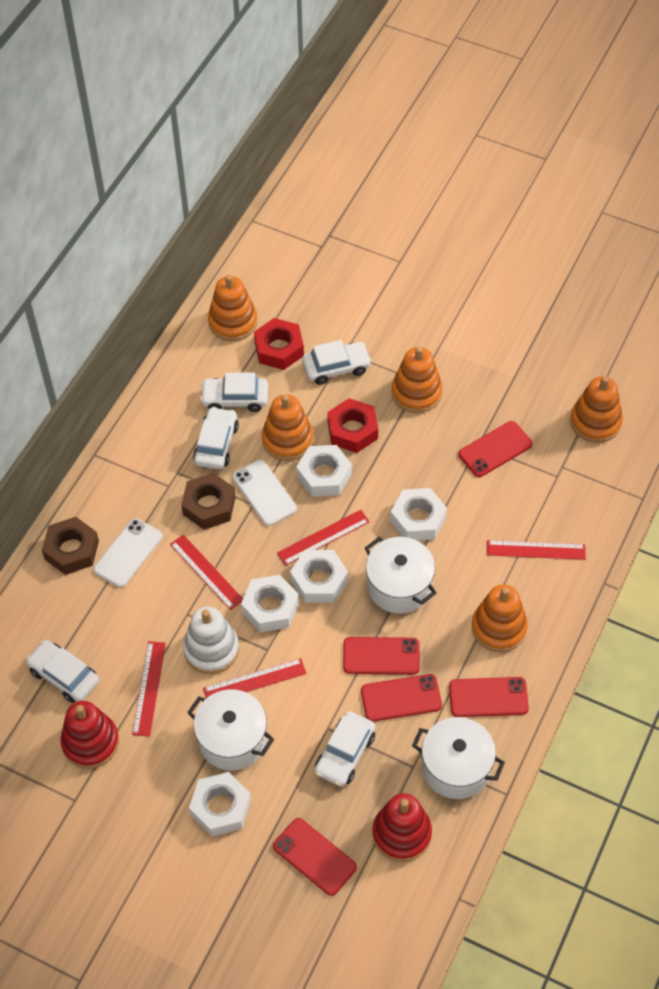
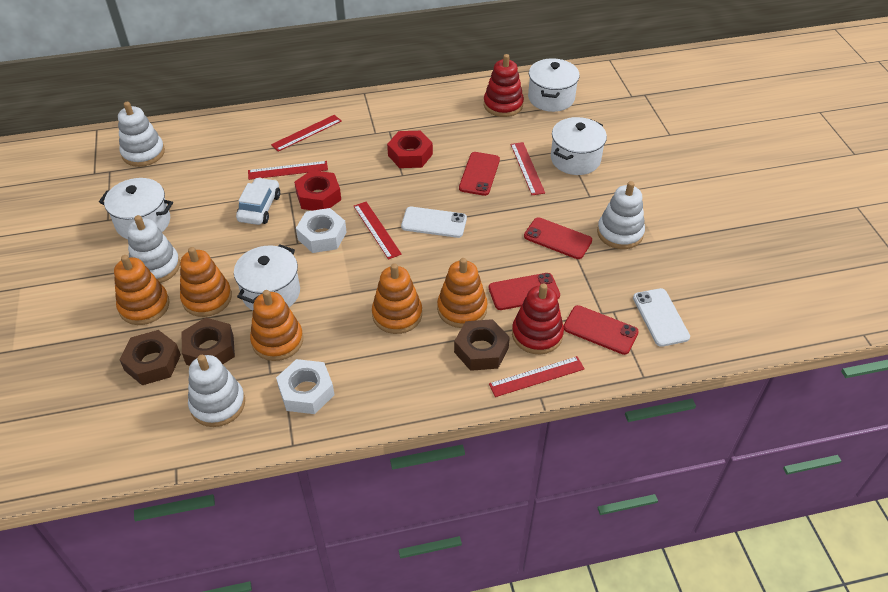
brown nut: [42,517,99,575] [181,473,236,530] = 2 -> [119,330,181,385] [182,317,235,366] [454,319,510,371] = 3
red phone: [273,818,357,896] [343,637,420,675] [361,674,442,722] [449,677,529,717] [458,421,533,477] = 5 -> [459,152,500,196] [489,273,560,310] [524,217,592,259] [564,305,639,355] = 4
white car: [26,640,99,703] [193,407,239,469] [200,373,268,412] [302,340,372,385] [315,711,375,787] = 5 -> [236,177,280,225] = 1
white nut: [189,772,251,837] [241,575,299,632] [290,550,348,603] [296,445,352,497] [390,488,447,541] = 5 -> [276,359,334,414] [296,208,347,253] = 2
white pot: [187,689,274,770] [365,537,436,614] [412,717,505,799] = 3 -> [99,178,173,239] [234,244,300,311] [528,58,580,112] [551,117,607,175] = 4
white stacking toy: [183,607,239,674] = 1 -> [118,102,165,167] [128,215,180,283] [188,355,245,427] [597,181,645,249] = 4

